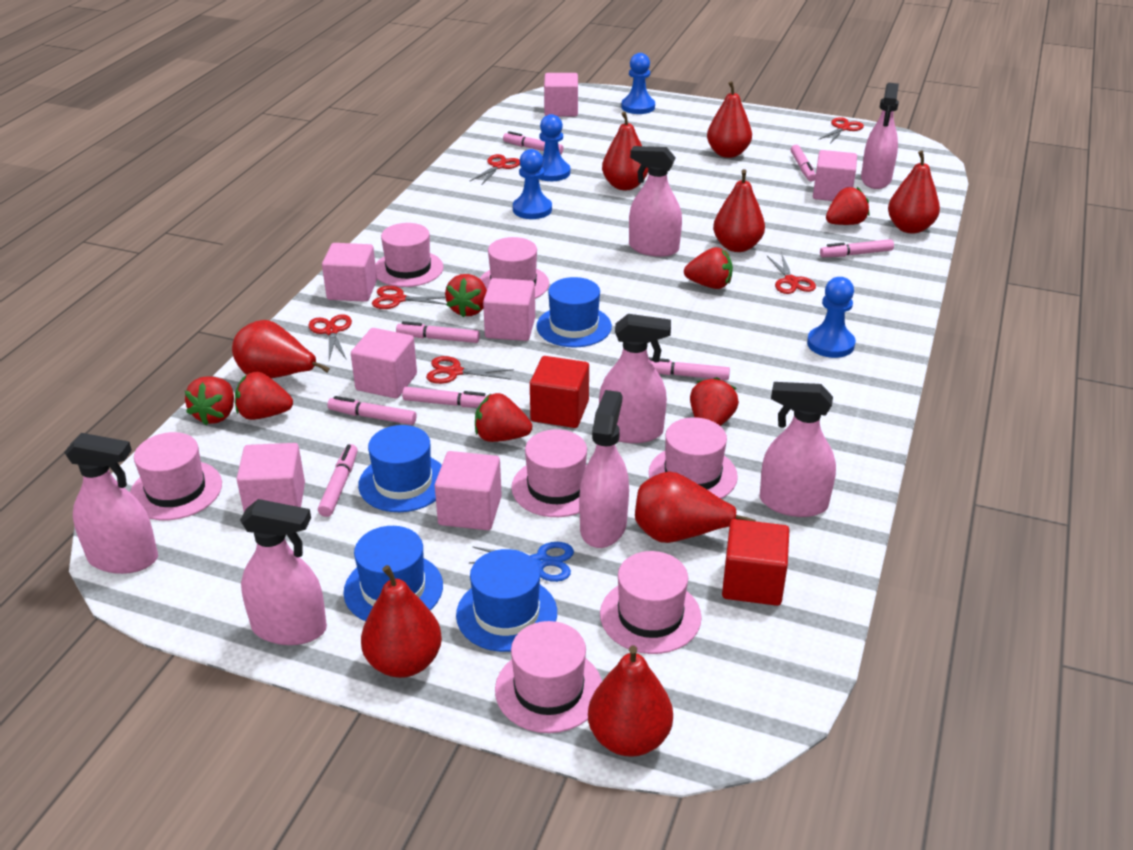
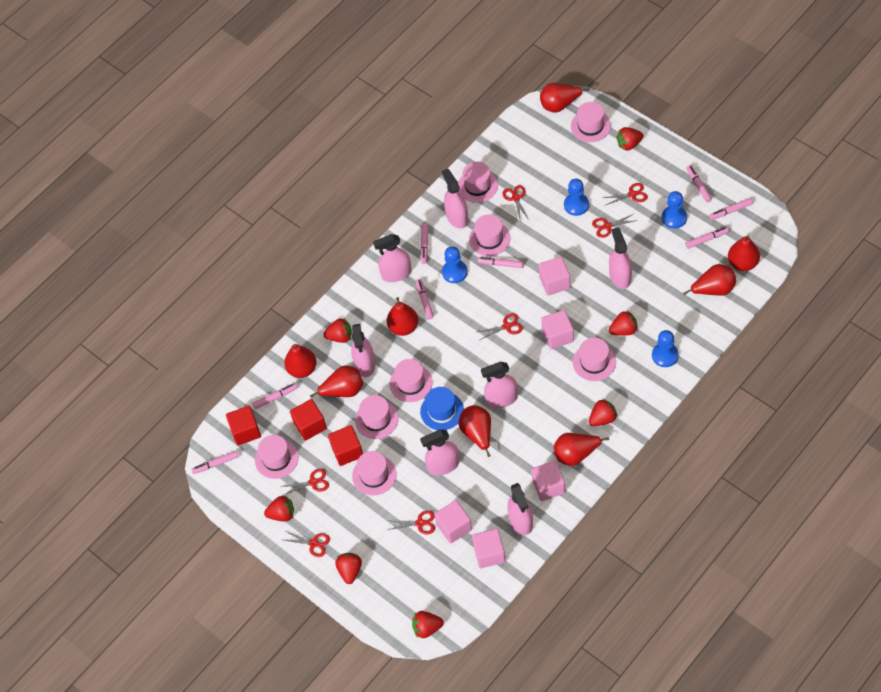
blue hat: [344,526,443,621] [358,425,442,512] [456,549,557,652] [536,277,612,347] = 4 -> [420,387,464,430] = 1
blue scissors: [469,542,574,582] = 1 -> none = 0
pink cube: [237,443,305,512] [322,243,377,302] [351,328,417,399] [435,451,502,530] [483,278,535,341] [544,73,578,116] [813,150,857,201] = 7 -> [434,500,472,543] [472,529,506,568] [531,461,565,501] [539,257,570,295] [541,310,574,349] = 5
pink hat: [130,432,222,520] [375,223,444,287] [480,237,549,299] [495,621,602,733] [511,429,587,517] [600,551,702,654] [649,417,738,499] = 7 -> [255,435,299,479] [352,451,396,496] [355,395,398,439] [389,359,433,402] [458,162,498,203] [469,214,510,256] [571,102,611,142] [573,338,616,381] = 8
red cube: [530,356,589,428] [722,519,789,606] = 2 -> [226,406,261,445] [290,399,327,441] [328,425,363,466] = 3
red scissors: [309,314,352,360] [372,286,447,309] [426,356,514,384] [470,154,520,184] [767,255,816,294] [818,117,864,144] = 6 -> [281,469,329,495] [284,531,330,557] [387,511,435,535] [478,314,523,340] [503,185,529,220] [592,214,638,238] [603,183,648,205] = 7

